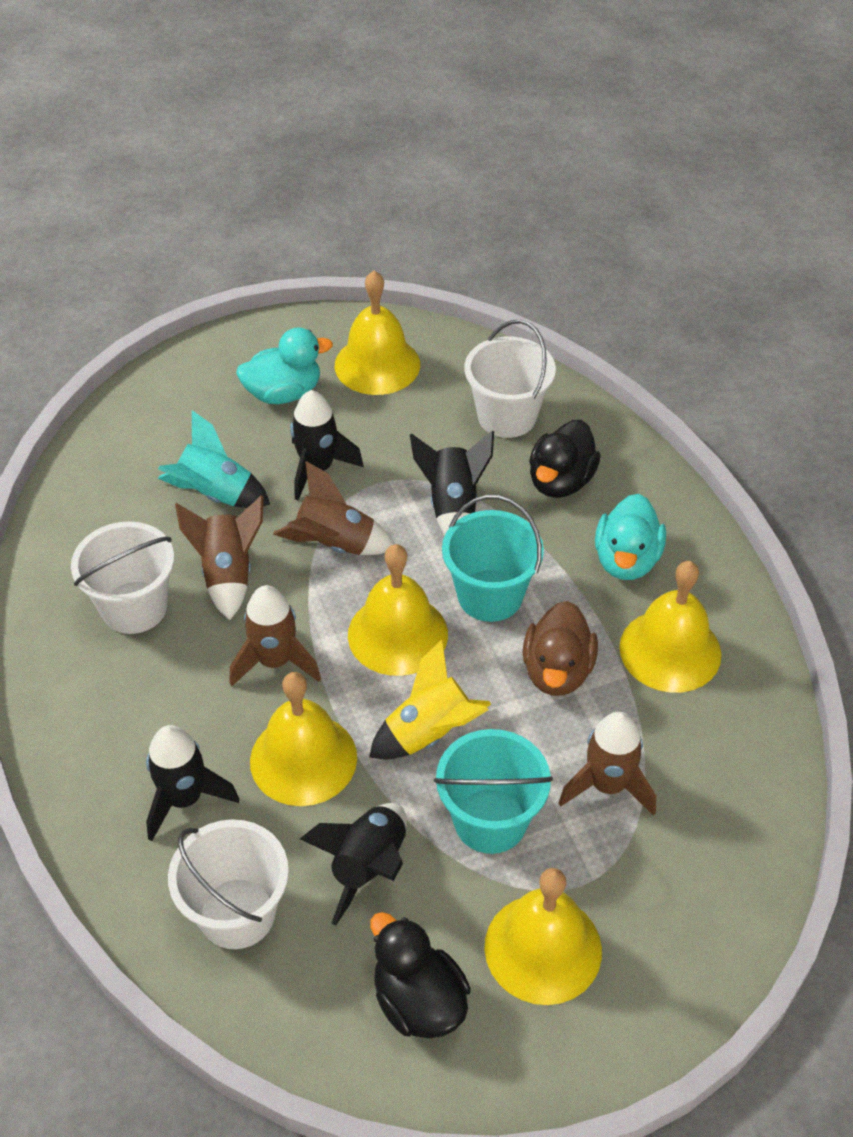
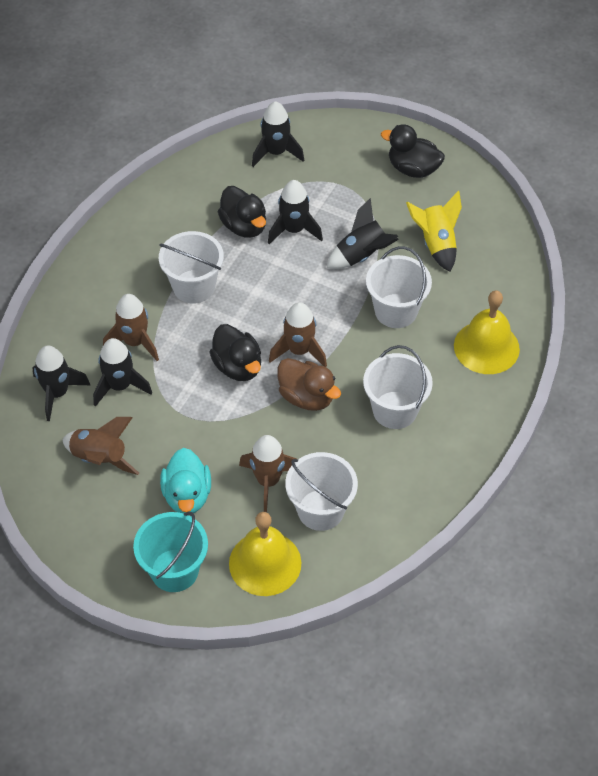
black duck: [370,912,471,1039] [529,420,601,498] = 2 -> [209,324,261,381] [218,186,266,238] [381,125,445,178] = 3
black rocket: [146,725,239,841] [290,390,364,500] [300,803,407,926] [410,430,494,536] = 4 -> [32,345,90,421] [93,338,152,407] [252,101,304,167] [268,180,323,244] [327,198,399,269] = 5
turquoise bucket: [434,729,553,854] [442,495,544,622] = 2 -> [133,511,208,592] = 1
turquoise duck: [236,327,333,404] [595,494,666,580] = 2 -> [160,448,211,513] = 1
turquoise rocket: [158,410,270,508] = 1 -> none = 0
white bucket: [71,521,174,634] [168,819,289,949] [465,320,556,438] = 3 -> [159,231,224,304] [285,452,358,531] [363,345,433,429] [366,246,432,328] = 4
yellow bell: [250,672,357,806] [335,271,420,395] [348,544,448,676] [484,868,602,1005] [619,561,721,693] = 5 -> [229,512,301,596] [454,290,520,374] = 2

